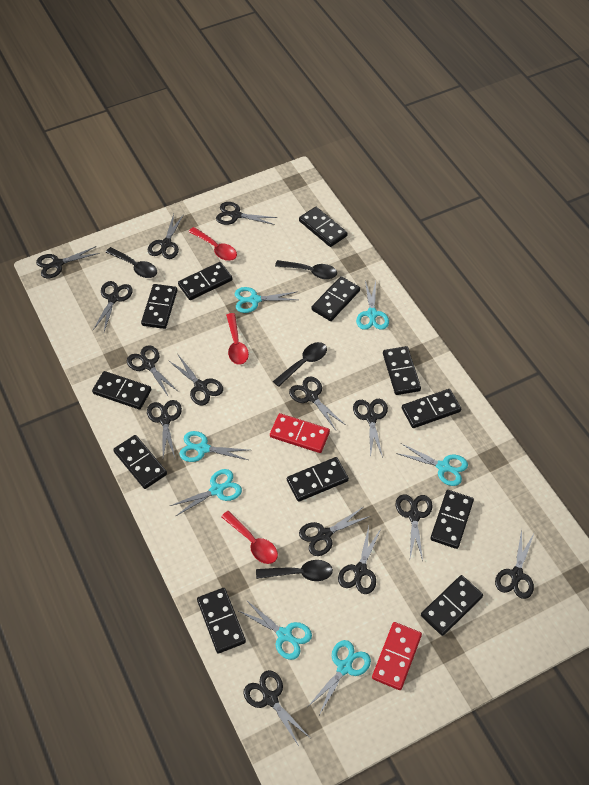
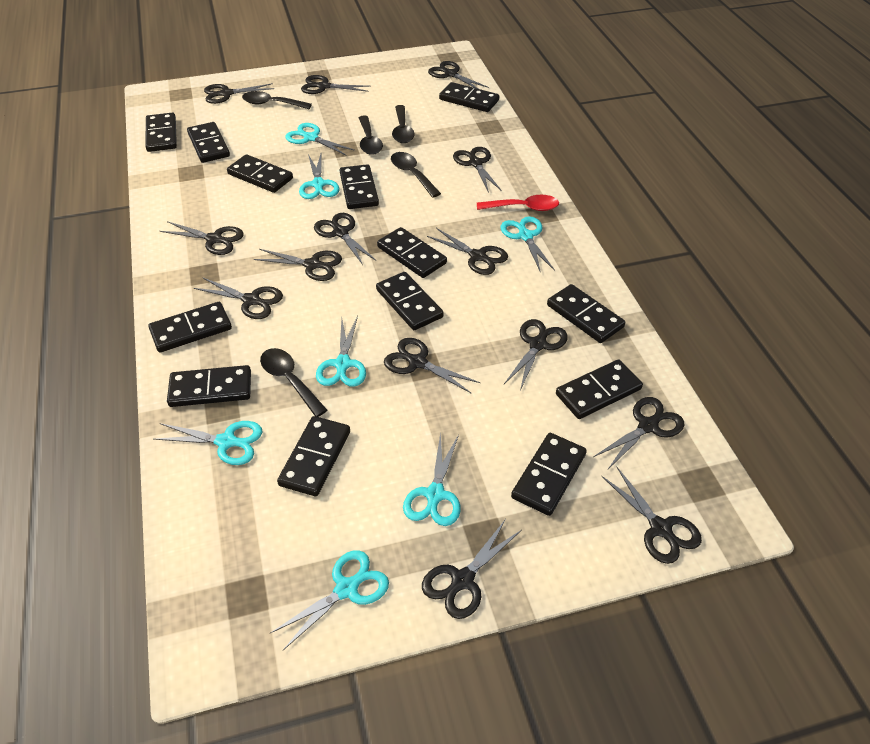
black domino: [92,371,151,410] [113,435,167,489] [141,284,177,329] [178,262,232,300] [197,588,246,654] [287,457,349,502] [299,207,348,247] [311,276,360,321] [383,346,421,395] [402,389,461,428] [421,575,483,636] [430,490,474,549] = 12 -> [145,113,177,152] [148,302,232,352] [167,365,251,407] [187,122,230,163] [227,154,293,193] [277,416,350,496] [340,164,379,209] [376,272,444,330] [377,227,447,278] [439,82,499,112] [511,433,587,516] [547,284,625,343] [556,359,643,419] = 13
black spoon: [106,247,157,278] [256,560,333,581] [273,342,327,387] [275,260,337,279] = 4 -> [242,91,312,109] [260,348,327,417] [359,115,383,155] [391,152,441,198] [392,105,415,143] = 5
red domino: [270,413,330,453] [372,622,422,690] = 2 -> none = 0
red spoon: [189,227,237,261] [221,511,278,564] [226,313,249,365] = 3 -> [477,195,559,211] = 1

